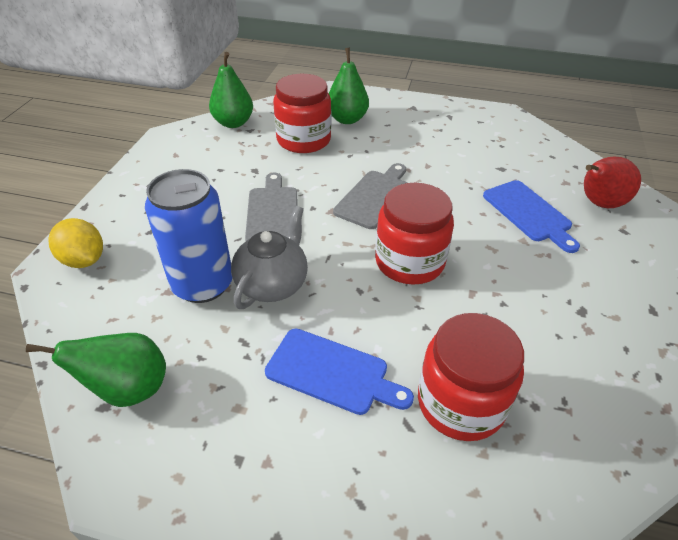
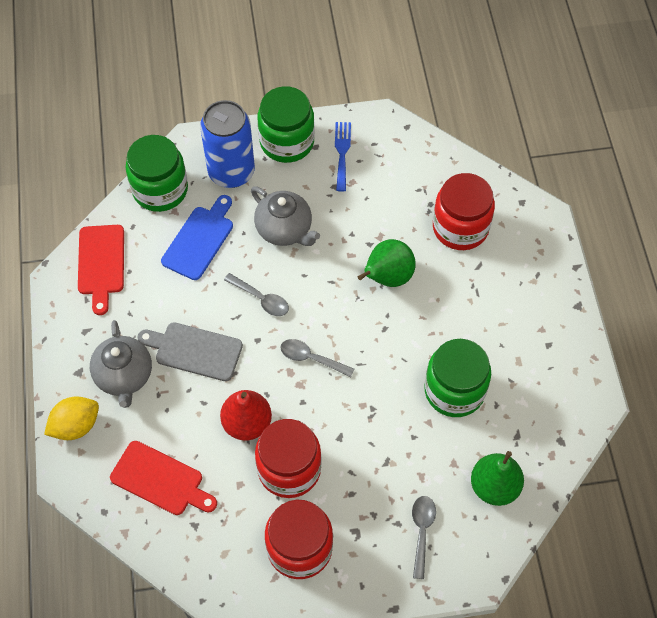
blue cutting board: [265,329,414,415] [483,180,580,253] = 2 -> [161,195,233,280] = 1
blue fork: none = 0 -> [335,122,351,192] = 1
green jar: none = 0 -> [126,135,188,212] [257,86,315,163] [424,339,491,417] = 3
green pear: [26,333,166,407] [209,52,253,128] [329,48,369,124] = 3 -> [358,239,416,287] [471,451,524,506] = 2
grey cutting board: [245,173,297,241] [333,163,408,229] = 2 -> [137,322,243,381] = 1
grey spoon: none = 0 -> [224,273,289,316] [280,339,354,377] [412,496,436,579] = 3
grey teapot: [231,206,308,309] = 1 -> [90,320,152,408] [251,187,320,246] = 2
red cutting board: none = 0 -> [78,225,124,315] [110,441,217,515] = 2

